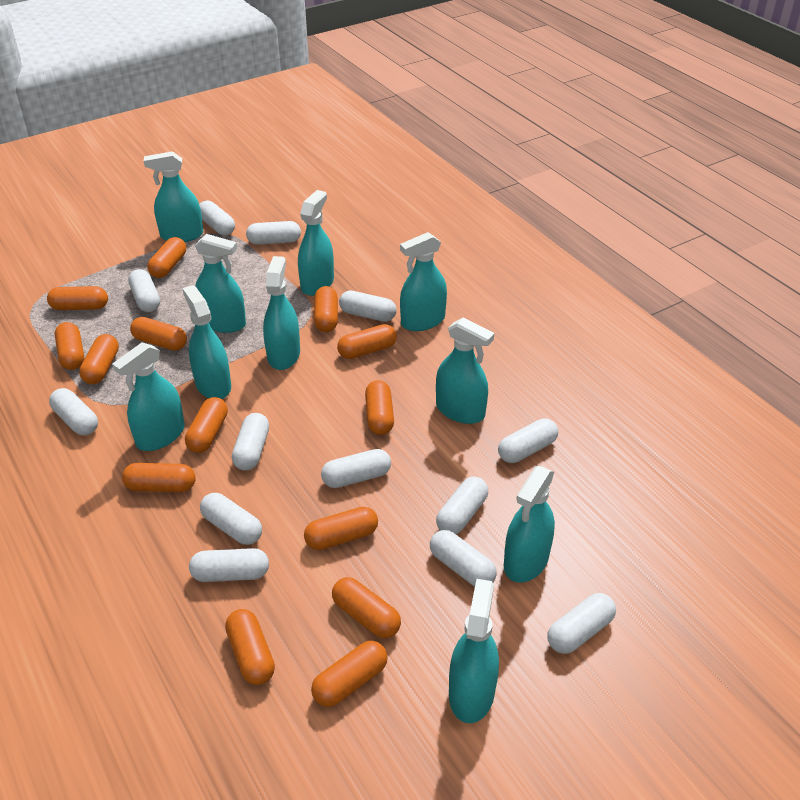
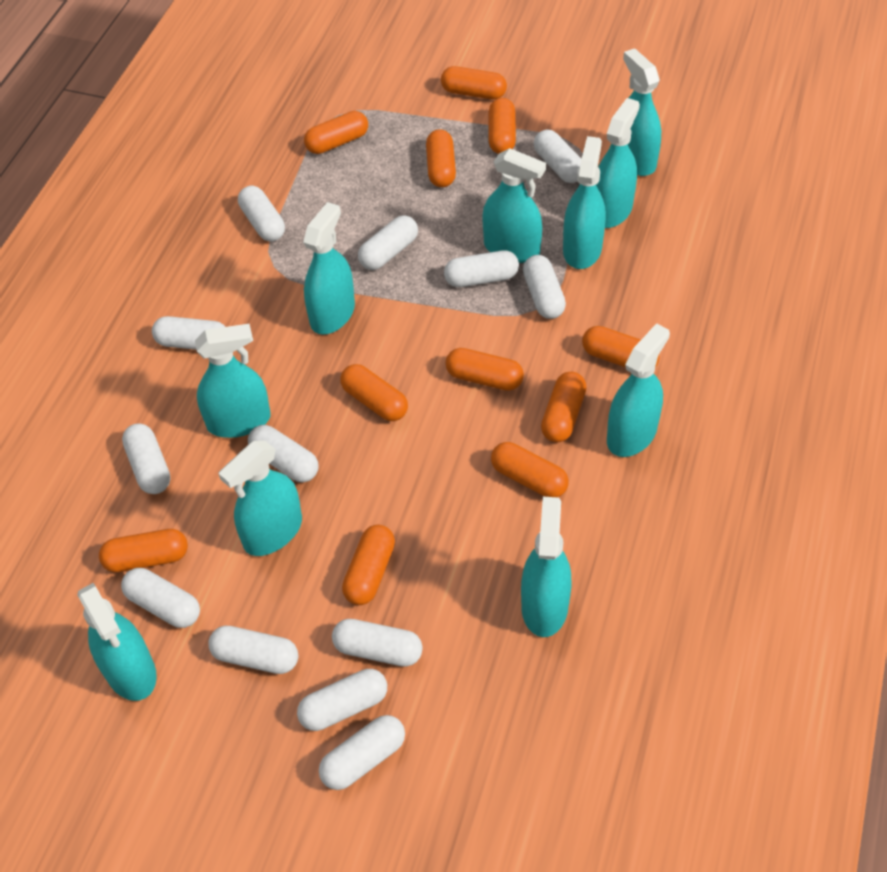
orange capsule: [47,286,108,310] [55,322,84,370] [79,334,119,384] [122,463,196,492] [130,317,187,351] [147,237,186,278] [185,397,228,453] [225,609,275,685] [304,507,378,550] [311,641,388,707] [314,286,338,332] [332,577,401,638] [337,324,397,359] [365,380,394,435] = 14 -> [99,529,188,572] [304,111,368,154] [340,364,408,421] [342,525,395,605] [426,129,456,187] [441,66,507,100] [445,348,524,391] [488,98,516,154] [491,442,569,497] [541,372,587,442] [582,326,659,367] = 11

